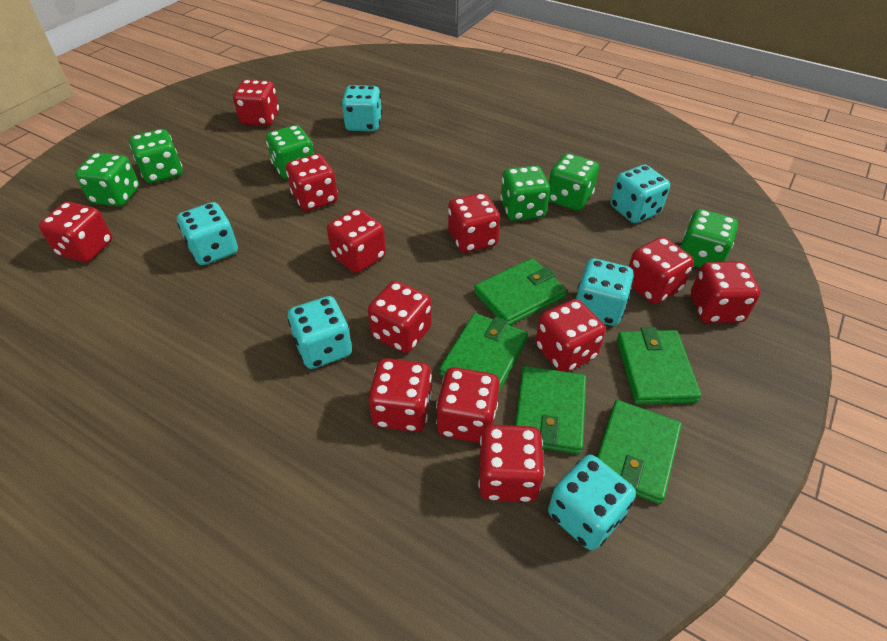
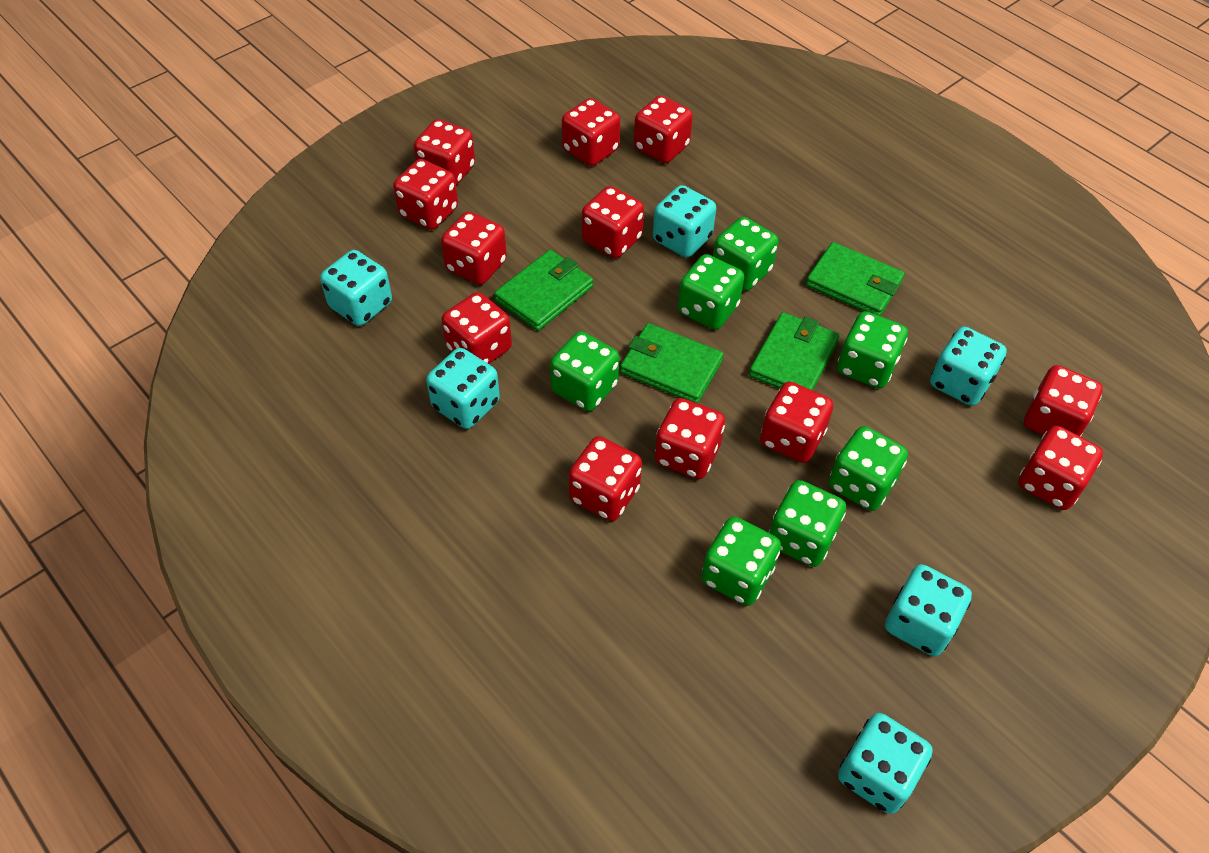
green dice: [75,153,139,207] [129,129,183,183] [266,125,314,179] [500,166,550,221] [549,153,599,211] [680,209,738,268] = 6 -> [550,331,619,411] [678,254,744,330] [702,517,781,606] [713,217,778,291] [769,480,846,567] [829,426,908,511] [837,311,908,389] = 7
green wallet: [440,313,528,394] [474,258,567,325] [515,366,586,454] [597,400,682,504] [617,327,701,405] = 5 -> [494,250,593,331] [620,323,724,403] [749,312,839,390] [806,242,905,316] = 4

